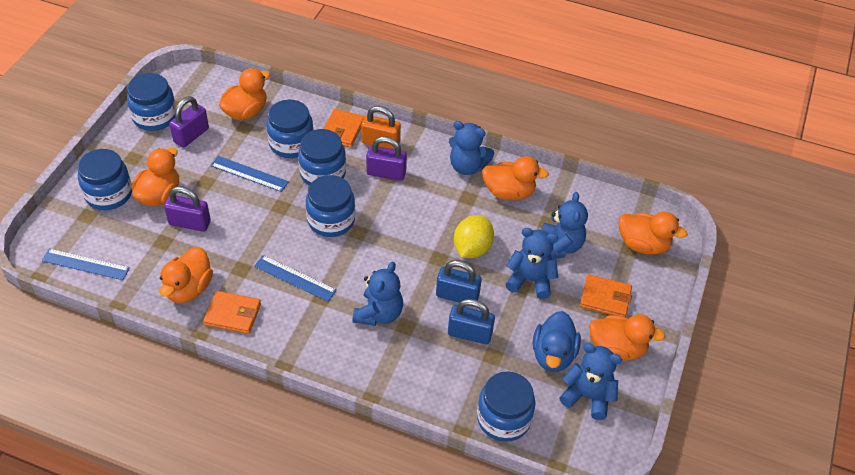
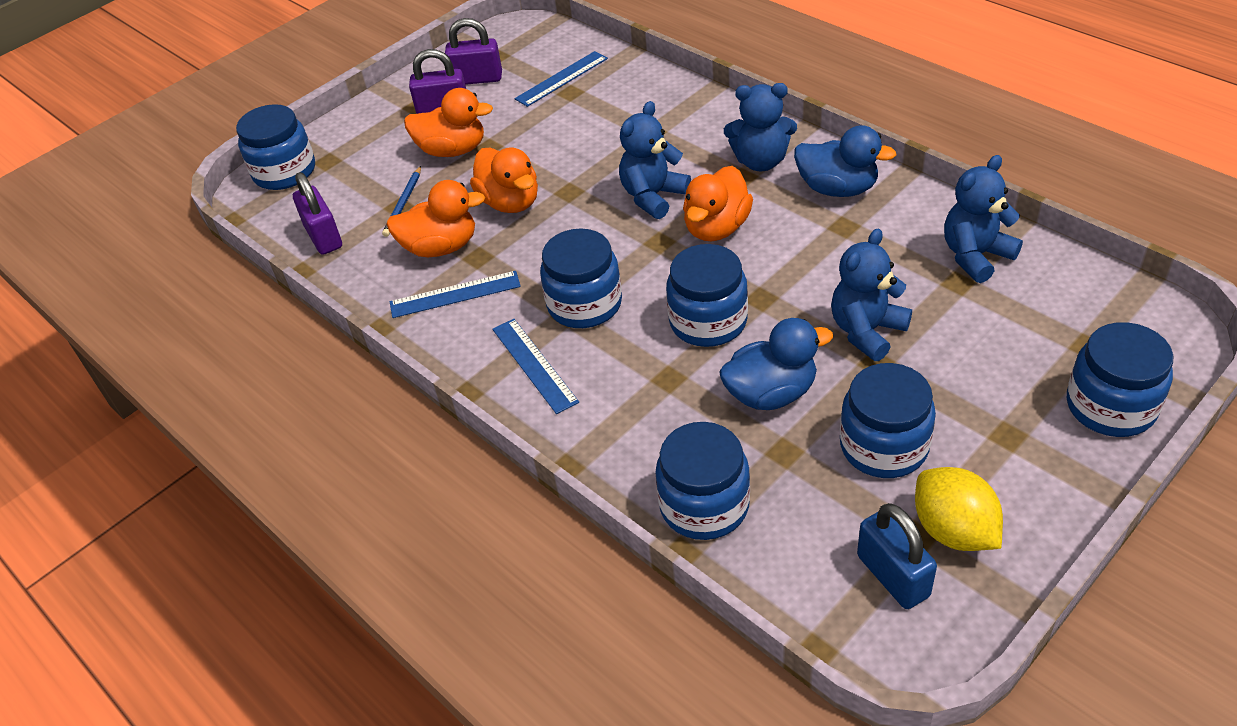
blue duck: [533,311,581,372] = 1 -> [719,318,833,410] [794,125,896,197] = 2
blue padlock: [436,260,482,302] [448,299,495,344] = 2 -> [857,503,937,609] = 1
blue pencil: none = 0 -> [382,166,421,237] = 1
blue teddy bear: [352,262,403,326] [449,121,494,175] [505,228,558,299] [541,192,588,259] [559,343,622,420] = 5 -> [619,101,691,219] [724,83,797,171] [831,229,912,361] [944,155,1023,283] = 4
orange duck: [131,148,179,206] [160,247,213,303] [219,68,270,120] [482,156,549,200] [589,314,665,361] [619,212,688,255] = 6 -> [386,180,485,257] [404,88,493,157] [470,147,538,213] [683,166,753,241] = 4
orange padlock: [361,106,401,149] = 1 -> none = 0
orange wallet: [203,291,261,334] [324,109,365,148] [580,274,632,317] = 3 -> none = 0

